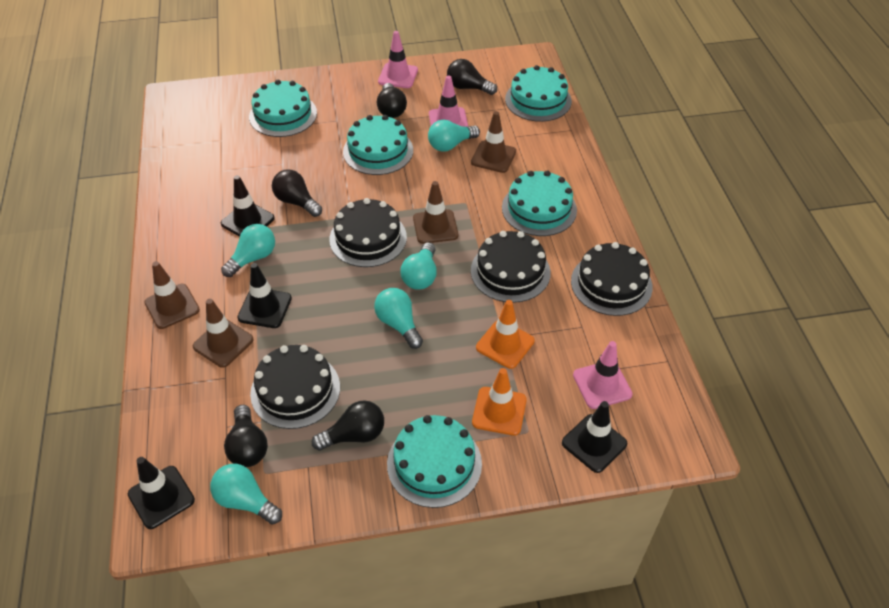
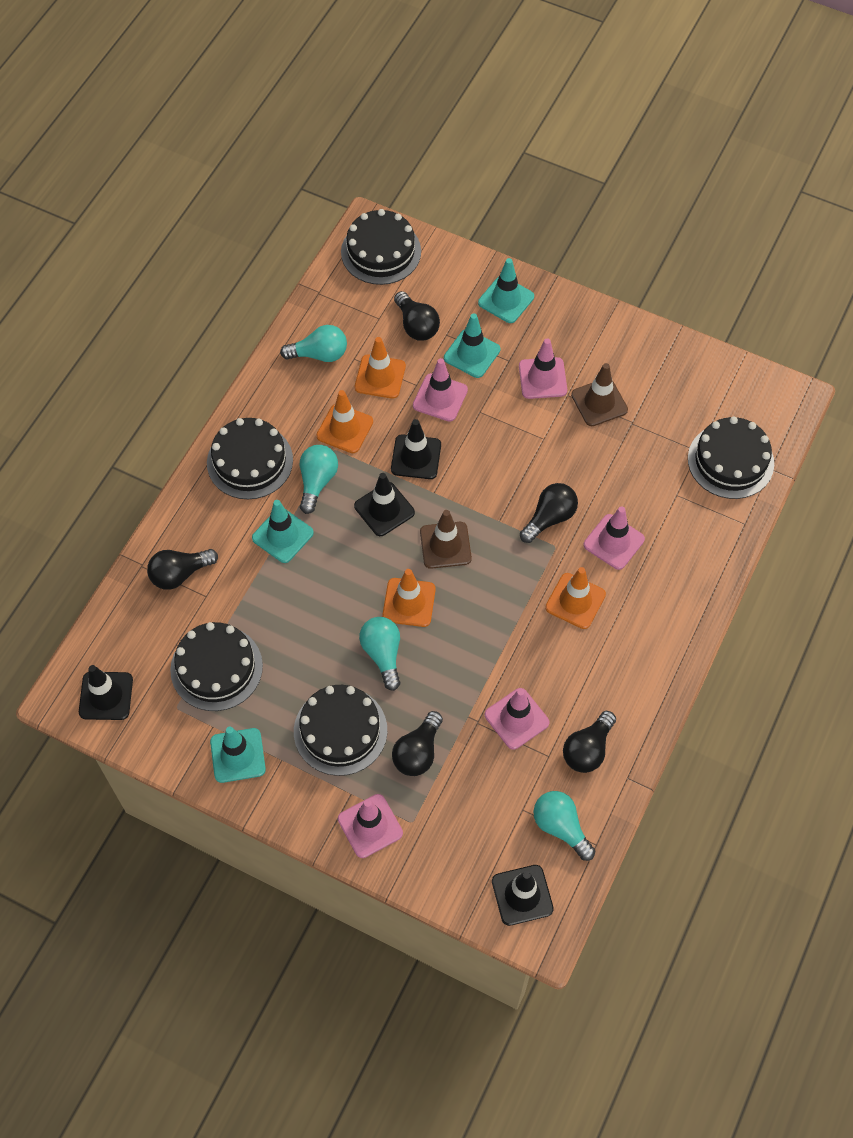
black cake: [250,345,340,429] [329,198,407,267] [471,231,551,303] [571,242,653,316] = 4 -> [170,622,263,711] [207,418,293,499] [294,685,387,776] [341,209,421,285] [688,417,774,499] = 5
brown traffic cone: [144,261,200,329] [193,299,254,368] [413,181,458,244] [471,111,516,173] = 4 -> [420,510,472,569] [571,363,628,426] = 2
orange traffic cone: [472,368,527,436] [476,300,535,369] = 2 -> [316,390,373,453] [355,337,406,399] [382,569,436,627] [545,567,606,629] = 4
pink traffic cone: [378,31,418,88] [429,76,468,127] [573,341,633,409] = 3 -> [338,794,403,858] [413,358,468,422] [485,688,549,750] [519,338,567,399] [584,506,645,570] = 5
turquoise cake: [249,80,317,137] [343,115,413,175] [387,415,482,508] [502,170,577,236] [505,65,572,122] = 5 -> none = 0
turquoise light bulb: [210,464,282,525] [221,224,275,277] [374,288,423,349] [400,242,437,290] [428,120,480,152] = 5 -> [280,325,347,362] [300,445,338,514] [359,617,400,691] [533,791,595,861] = 4
turquoise traffic cone: none = 0 -> [210,727,266,783] [252,500,314,563] [444,313,500,378] [478,258,534,323] = 4

